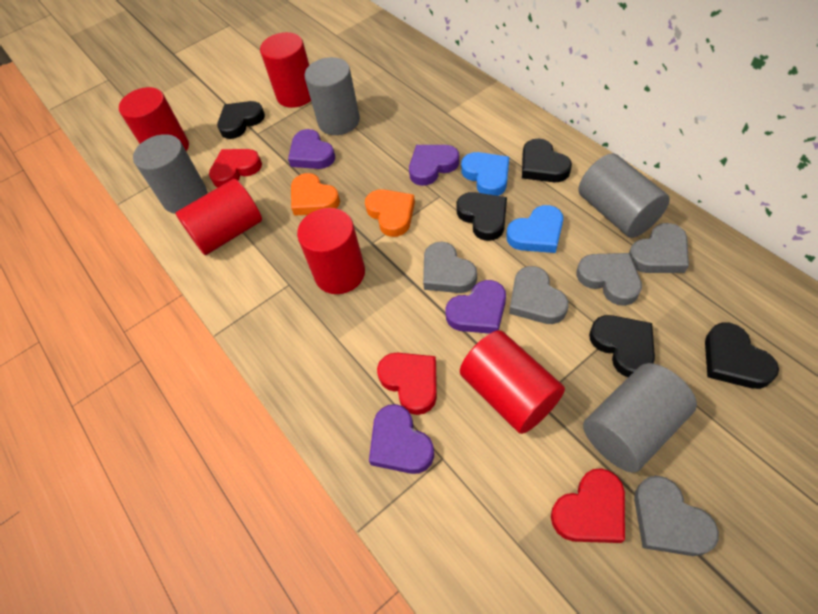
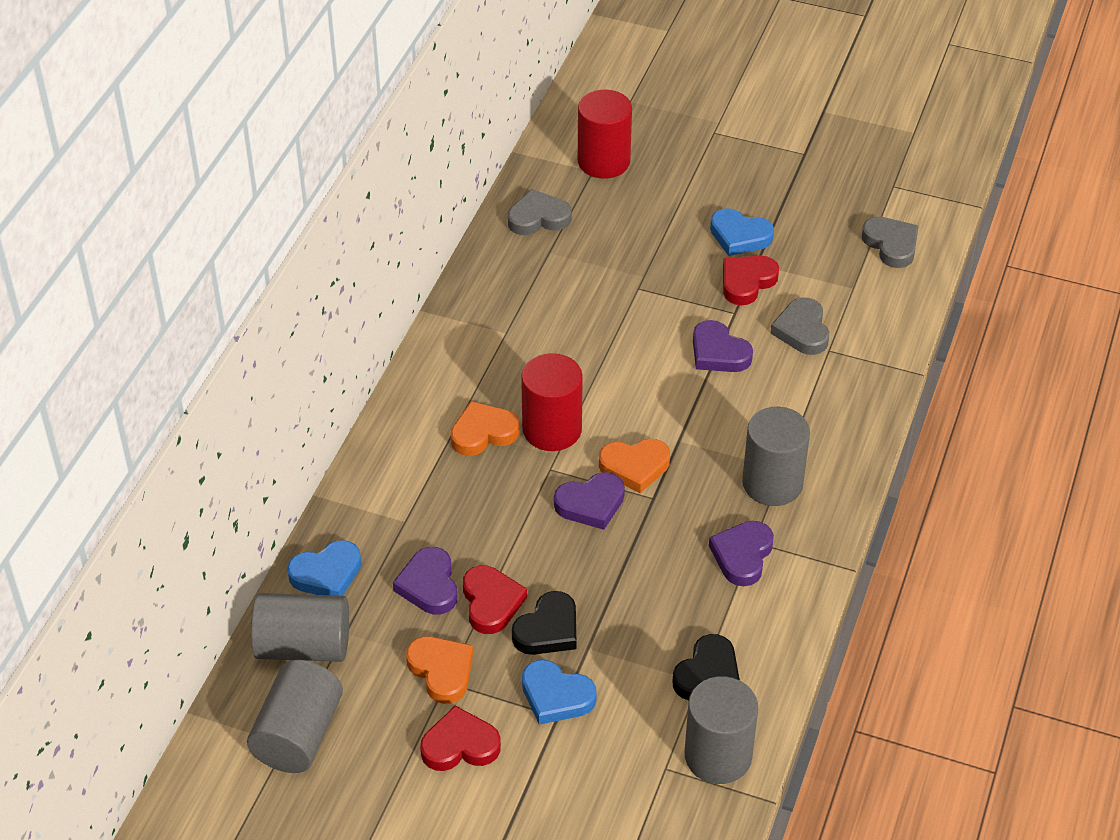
black heart: [217,101,265,139] [457,192,507,241] [522,139,572,182] [589,315,655,377] [705,323,779,389] = 5 -> [512,591,576,655] [673,634,740,700] = 2
blue heart: [461,152,509,196] [506,205,563,253] = 2 -> [287,540,361,596] [522,660,597,725] [710,208,774,256] = 3
grey heart: [423,242,477,293] [509,266,569,324] [576,253,642,306] [629,223,689,273] [634,476,719,556] = 5 -> [508,189,571,235] [770,297,829,355] [862,217,919,268] = 3
orange heart: [291,173,340,216] [365,189,415,237] = 2 -> [406,636,473,704] [450,401,520,456] [599,439,670,493] = 3
red cylinder: [119,87,189,151] [176,179,262,255] [260,32,311,108] [297,208,365,294] [460,330,565,434] = 5 -> [521,353,583,451] [578,90,632,179] = 2

